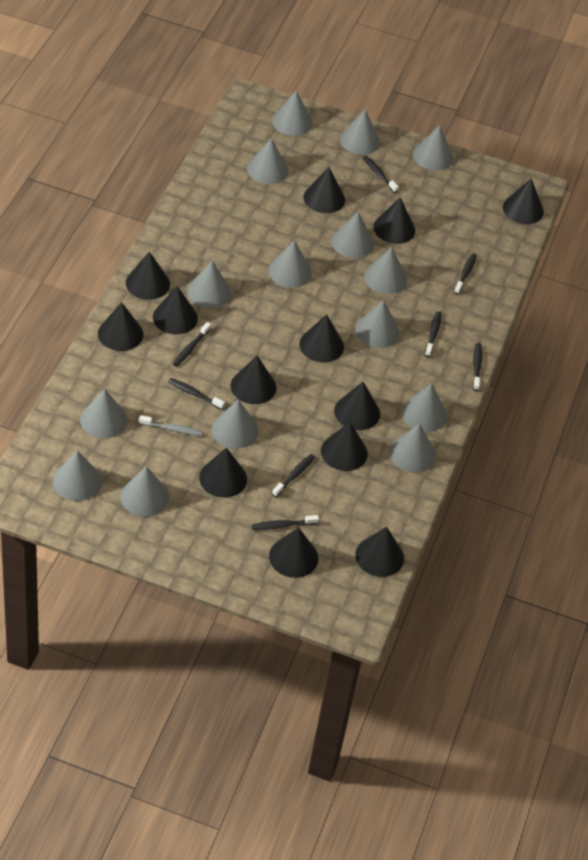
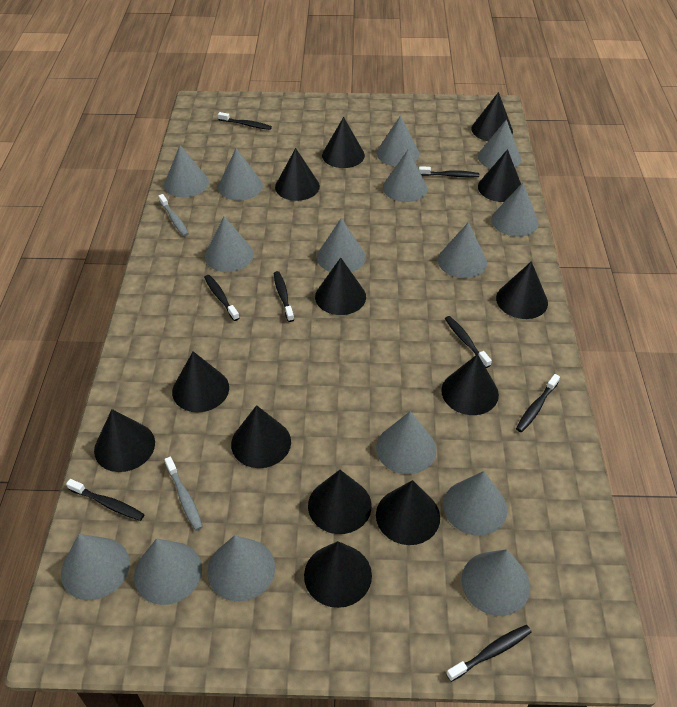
grey toothbrush: [139,415,203,436] = 1 -> [159,194,189,236] [164,457,203,531] = 2

